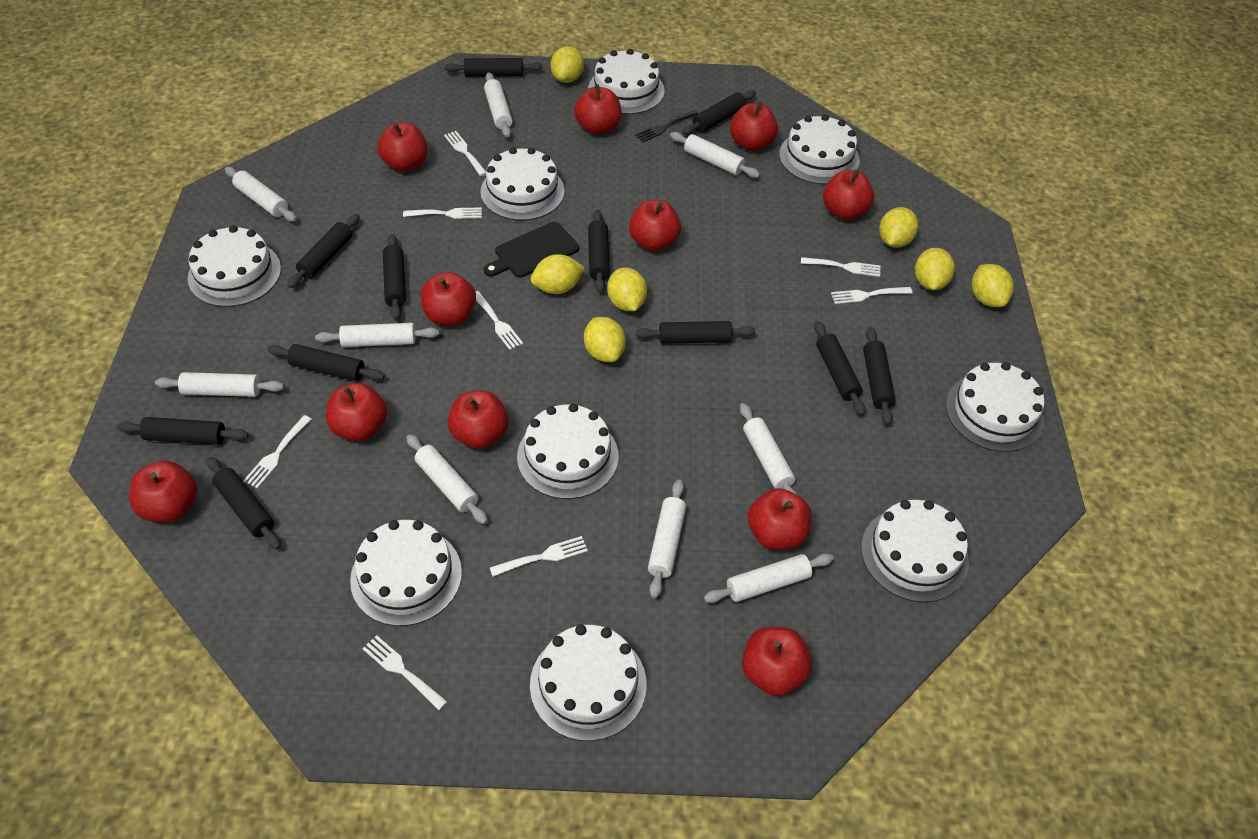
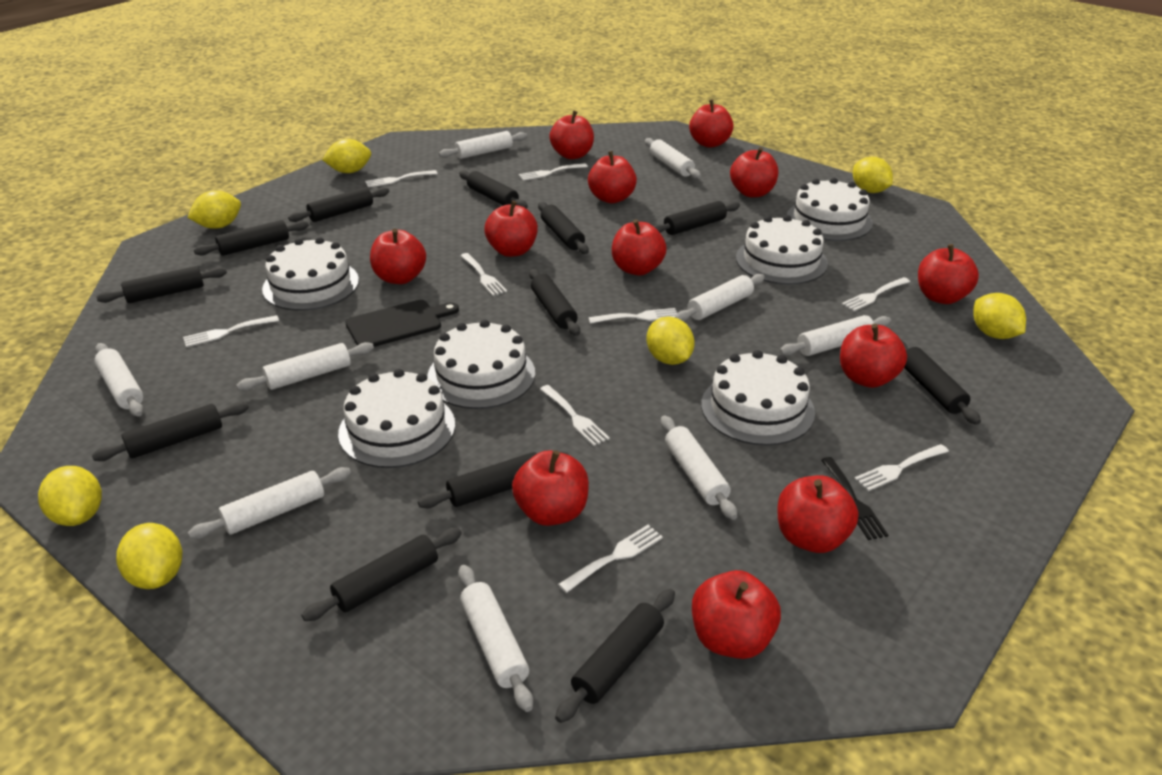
black rolling pin: [116,417,249,445] [207,457,281,549] [268,344,385,381] [287,214,360,288] [383,234,406,320] [444,58,543,77] [588,210,610,293] [636,321,755,344] [682,90,756,135] [814,321,865,416] [863,327,896,425] = 11 -> [92,402,249,461] [96,266,227,303] [194,220,309,256] [288,187,390,222] [301,528,462,621] [418,451,569,508] [459,170,528,209] [529,269,580,336] [538,202,589,254] [555,589,675,723] [653,201,740,235] [901,340,981,425] = 12
red apple: [129,461,198,522] [326,383,387,441] [377,123,428,172] [420,272,476,326] [448,390,509,449] [574,85,621,135] [629,200,681,251] [730,101,778,151] [742,627,812,696] [748,488,811,550] [823,169,874,220] = 11 -> [370,228,426,284] [484,201,538,257] [512,450,589,526] [549,110,594,159] [588,151,637,203] [612,219,667,275] [689,100,734,148] [692,570,781,659] [730,147,778,197] [778,475,859,553] [840,324,907,388] [918,244,979,304] = 12
white cake: [188,225,281,307] [350,520,462,626] [480,147,564,221] [517,403,618,499] [530,625,647,741] [588,49,665,114] [779,114,860,185] [861,500,969,602] [946,362,1045,452] = 9 -> [262,237,359,311] [338,369,455,468] [427,320,535,409] [701,350,815,446] [736,215,828,285] [787,178,873,241] = 6
white fork: [243,415,312,488] [362,635,448,710] [403,207,482,219] [444,131,486,176] [475,291,523,350] [490,536,588,577] [801,257,880,277] [831,287,913,304] = 8 -> [183,315,279,347] [365,170,437,187] [460,253,507,296] [519,163,588,181] [540,385,610,446] [558,525,663,593] [588,308,677,324] [842,277,910,311] [854,444,949,491] = 9

